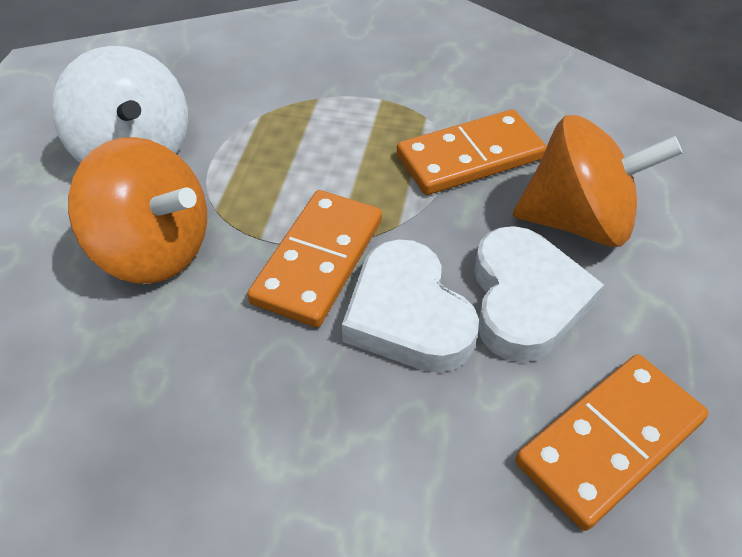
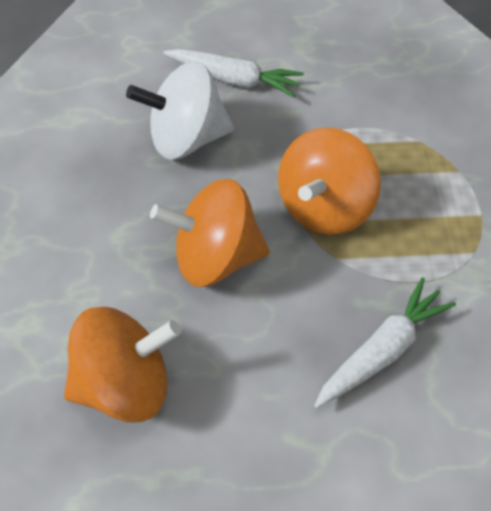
orange domino: [247,190,382,327] [397,110,547,195] [515,354,709,531] = 3 -> none = 0
orange spinning top: [68,137,207,284] [513,115,683,247] = 2 -> [64,307,181,422] [150,179,269,287] [278,128,381,235] = 3
white carrot: none = 0 -> [163,49,304,98] [314,277,456,408] = 2
white heart: [342,239,479,373] [474,226,604,363] = 2 -> none = 0

